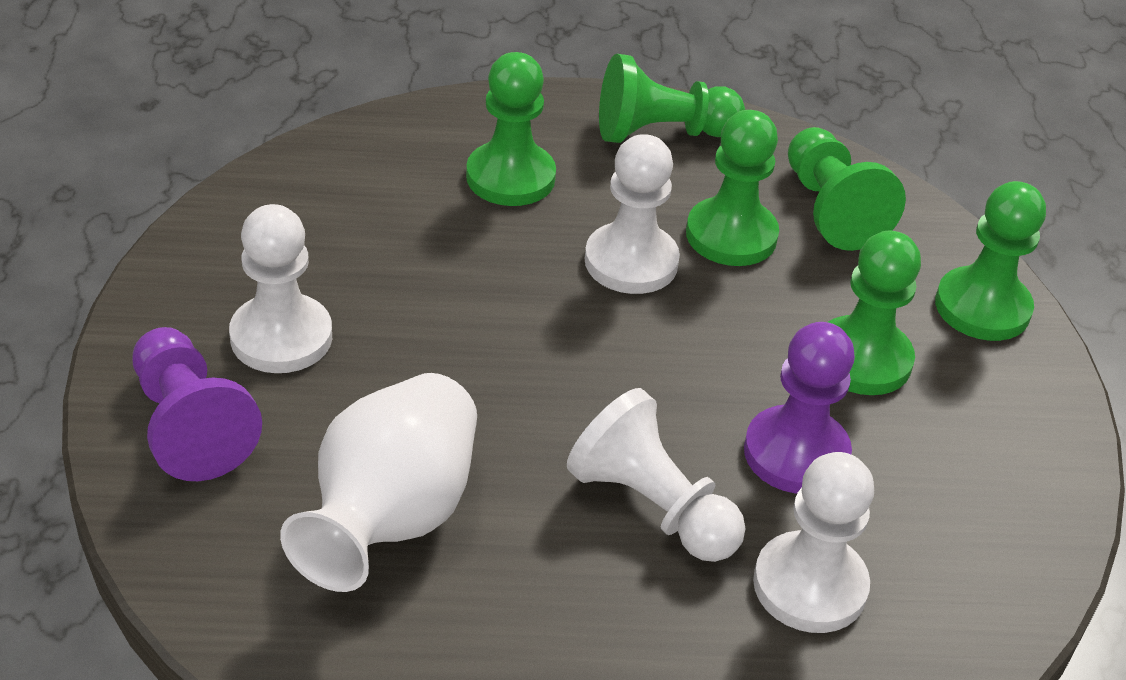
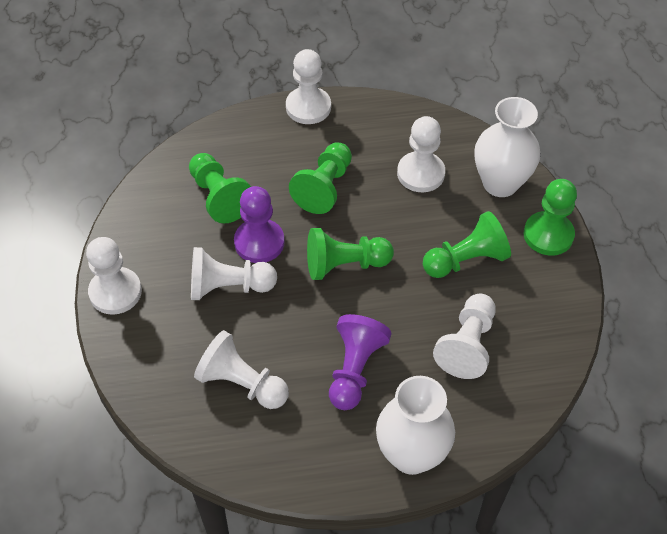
green pawn: [466,52,556,206] [599,54,745,143] [686,110,779,266] [788,127,906,251] [828,231,921,395] [935,181,1046,341] = 6 -> [189,153,251,223] [289,142,352,214] [307,228,394,280] [423,211,511,278] [524,179,577,256] = 5
white pawn: [229,204,332,373] [567,388,745,562] [585,134,680,294] [753,452,874,633] = 4 -> [86,237,142,315] [191,247,277,300] [194,330,289,409] [286,49,331,124] [397,116,445,192] [433,294,496,379] = 6
white vase: [280,373,477,592] = 1 -> [376,376,455,475] [474,97,540,197] = 2

